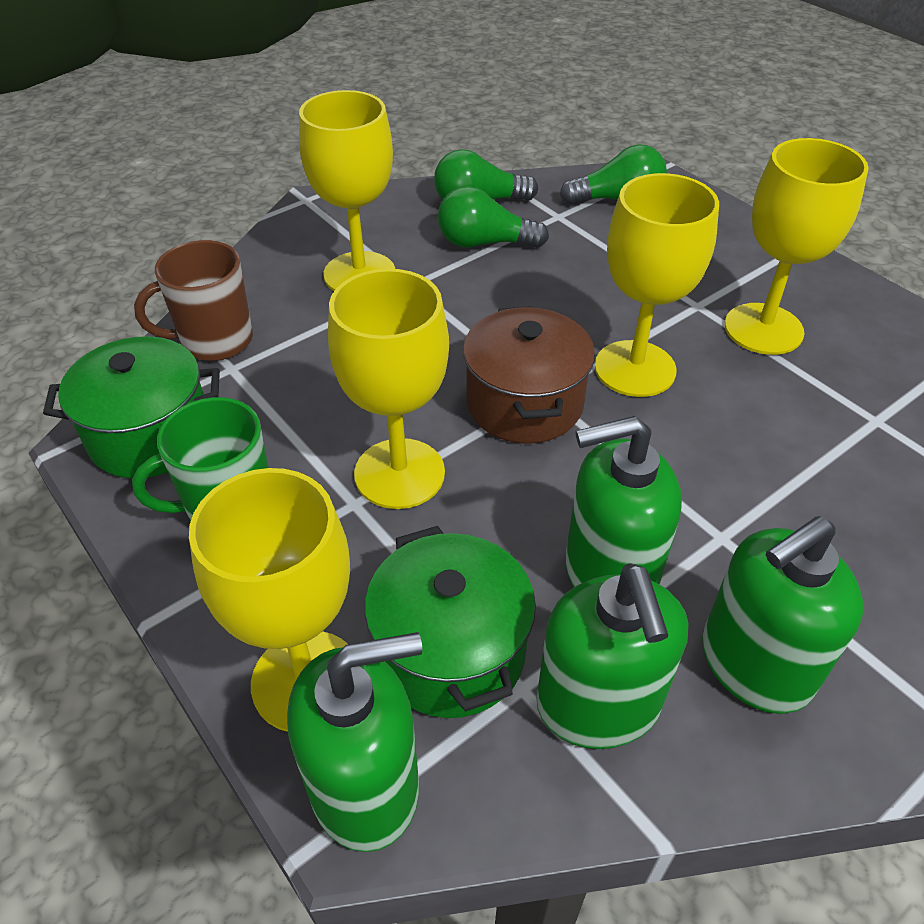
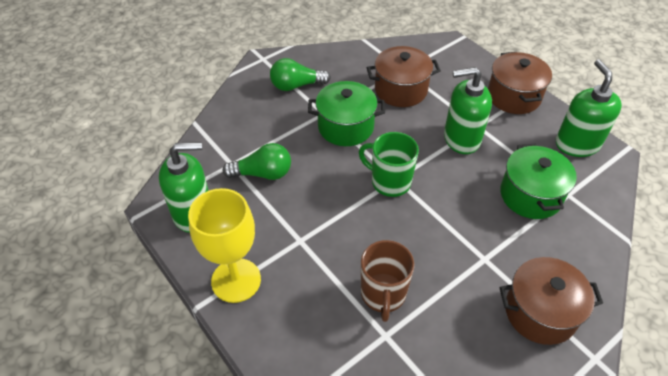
brown pot: [463,306,595,443] = 1 -> [367,46,441,107] [488,52,552,114] [500,257,603,345] = 3
green light bulb: [434,149,538,201] [438,186,549,248] [560,144,667,204] = 3 -> [223,143,291,180] [270,58,331,91] = 2
green soap dispenser: [287,632,422,852] [537,563,688,749] [566,416,682,587] [702,516,864,714] = 4 -> [159,142,209,233] [444,67,492,154] [556,59,622,157] = 3
yellow goblet: [189,468,350,732] [299,90,395,291] [328,269,449,509] [595,173,719,397] [725,138,869,355] = 5 -> [188,188,261,303] = 1

